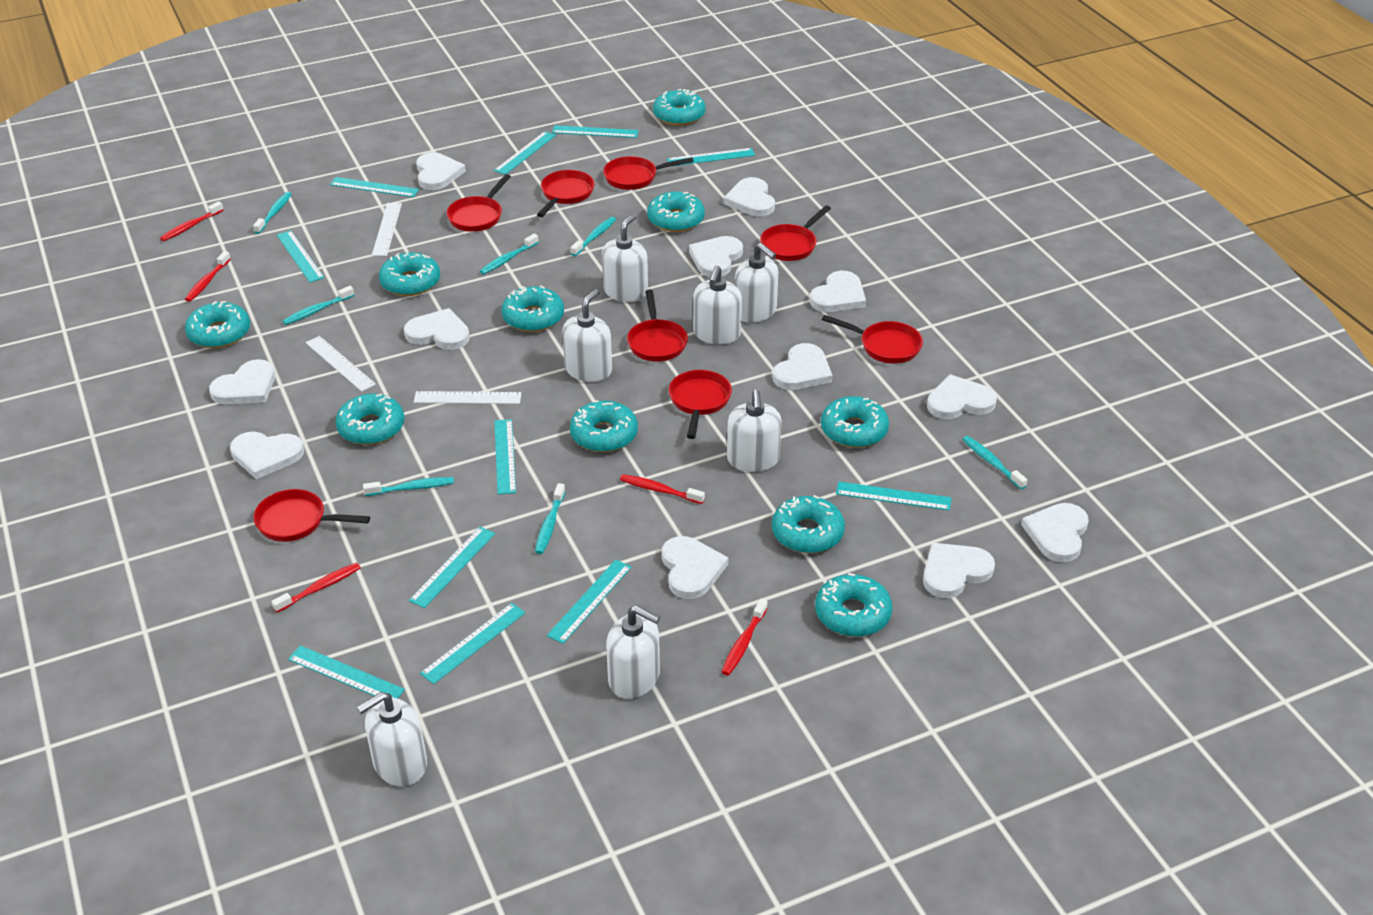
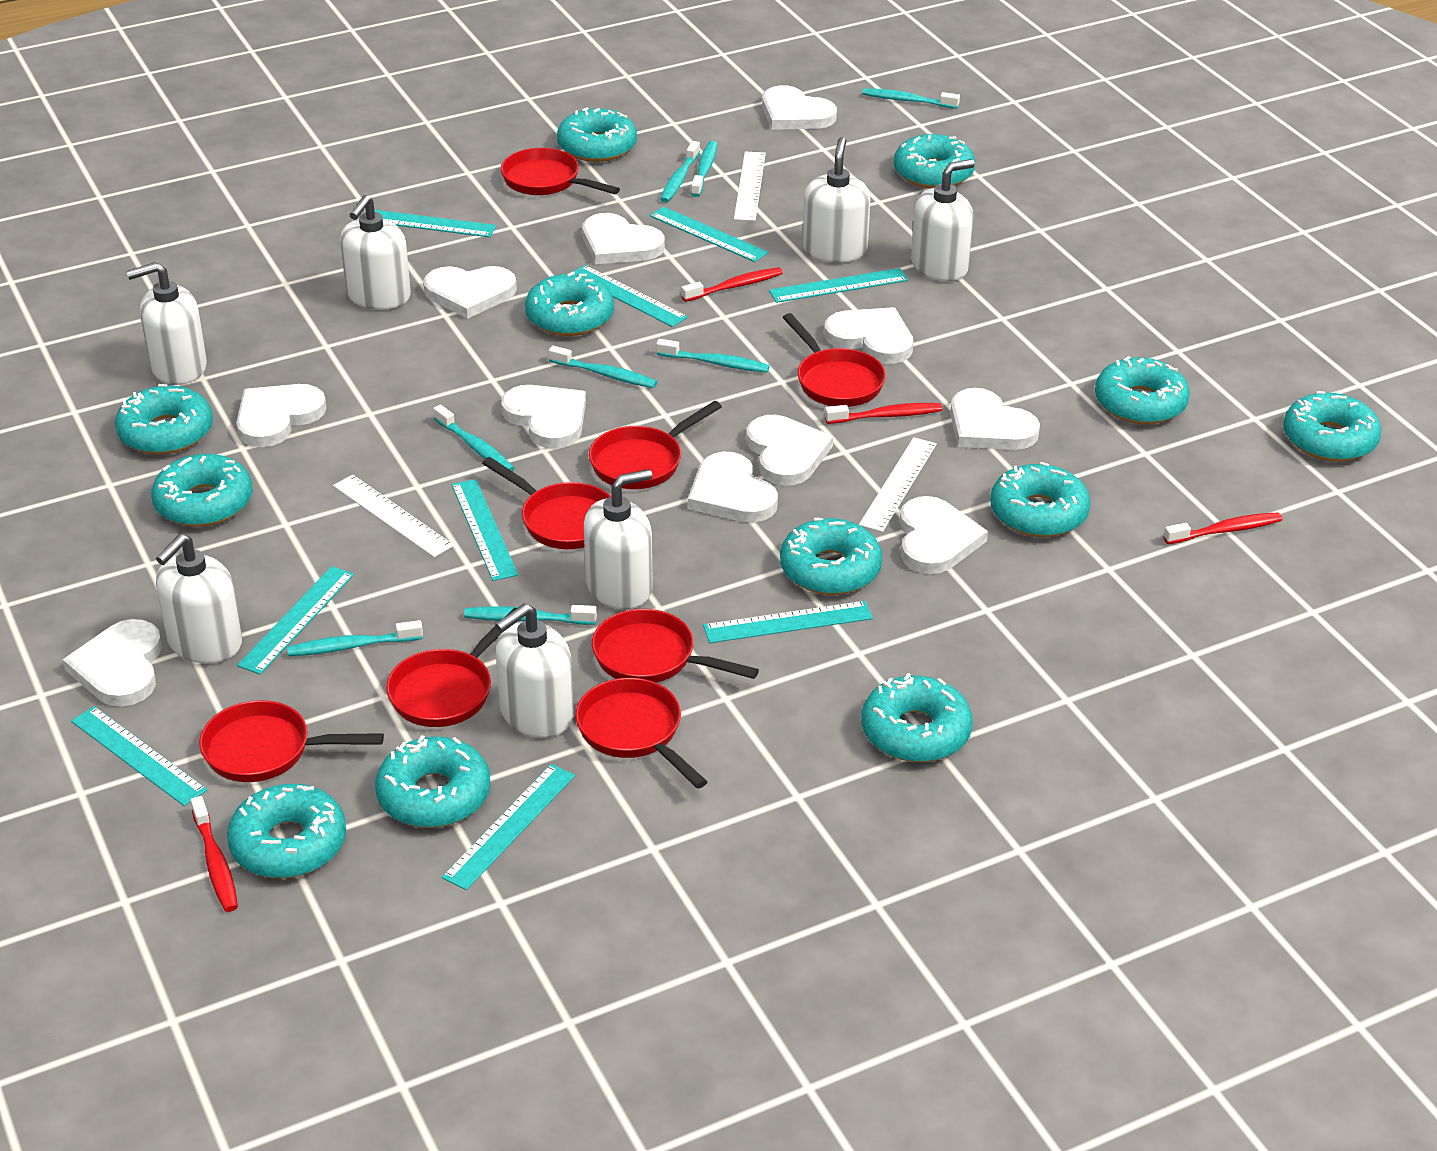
red toothbrush: [160,201,223,241] [185,251,231,302] [271,563,361,613] [620,474,705,504] [722,599,768,676] = 5 -> [191,796,238,912] [681,267,783,302] [825,403,942,424] [1164,512,1282,544] = 4
turquoise donut: [185,301,250,348] [336,393,405,445] [379,252,440,296] [501,286,564,332] [570,401,638,452] [647,192,705,232] [653,89,706,126] [772,495,845,553] [815,573,892,637] [821,396,889,448] = 10 -> [115,384,213,455] [151,454,253,527] [227,784,346,878] [375,735,490,828] [525,272,614,336] [557,107,637,162] [780,518,882,595] [862,673,973,762] [894,134,975,189] [990,462,1091,537] [1095,356,1190,424] [1283,391,1381,462] = 12
turquoise ruler: [277,230,324,282] [288,645,405,699] [330,177,419,197] [409,527,495,608] [420,603,526,684] [494,131,556,175] [494,419,516,495] [547,560,632,644] [552,125,639,138] [667,148,755,166] [836,482,951,511] = 11 -> [71,706,207,806] [237,566,354,675] [374,210,496,237] [442,764,575,890] [452,479,518,581] [573,265,688,327] [650,206,768,262] [703,601,873,643] [769,268,908,303] = 9
turquoise toothbrush: [253,192,292,234] [283,286,354,325] [363,477,454,496] [480,234,539,274] [535,483,565,554] [570,217,616,256] [962,436,1028,489] = 7 -> [287,620,423,656] [433,404,514,471] [464,605,597,625] [549,346,657,388] [656,339,770,372] [660,141,700,203] [691,141,717,197] [862,88,960,109] = 8
white heart: [209,359,275,404] [230,431,304,479] [404,308,470,350] [416,152,466,190] [662,536,728,599] [689,236,743,277] [723,177,775,216] [773,343,833,390] [810,271,866,312] [923,543,995,598] [927,374,997,419] [1021,503,1089,562] = 12 -> [63,619,162,707] [236,384,326,447] [423,266,517,319] [501,385,586,449] [582,213,665,264] [688,452,778,522] [746,415,833,486] [762,85,837,130] [824,307,913,364] [899,496,988,574] [950,388,1040,450] = 11

